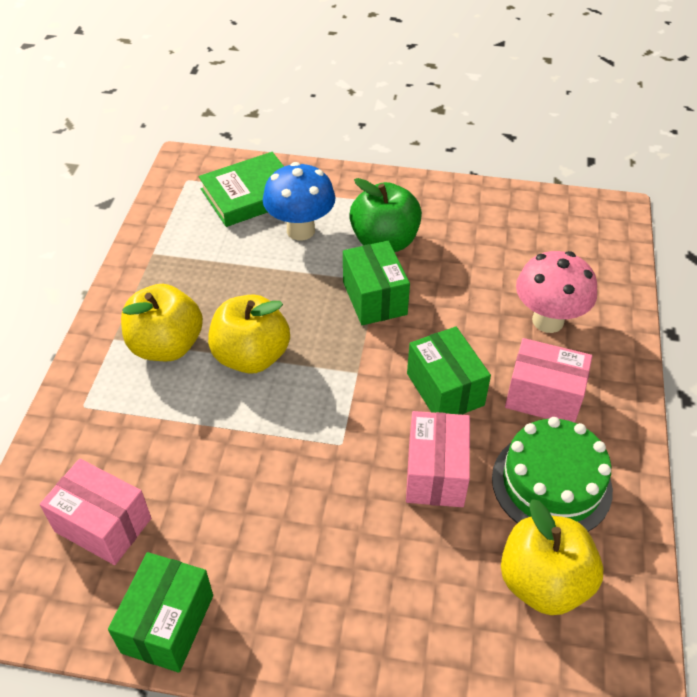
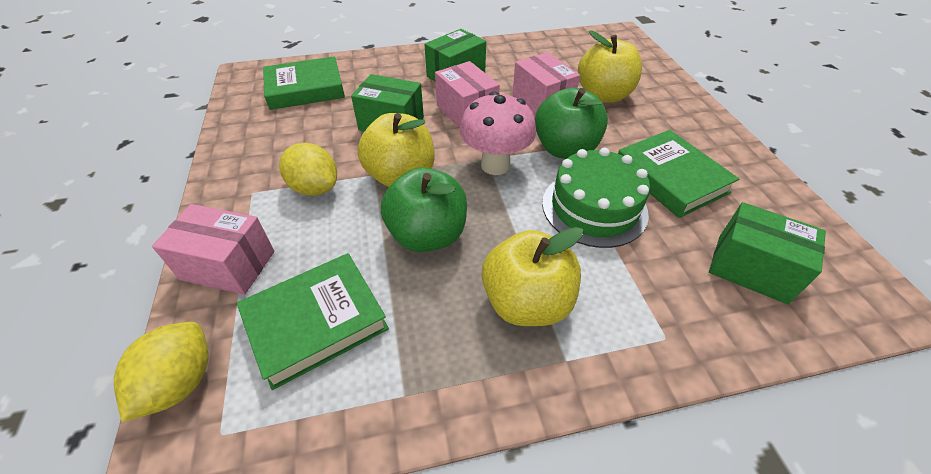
blue mushroom: [263,162,335,240] = 1 -> none = 0
green apple: [349,178,422,252] = 1 -> [381,167,467,252] [535,87,608,159] = 2
green book: [199,152,284,227] = 1 -> [237,253,389,390] [263,56,345,110] [618,130,739,218] = 3
yellow lemon: none = 0 -> [114,322,209,422] [279,143,337,196] = 2

